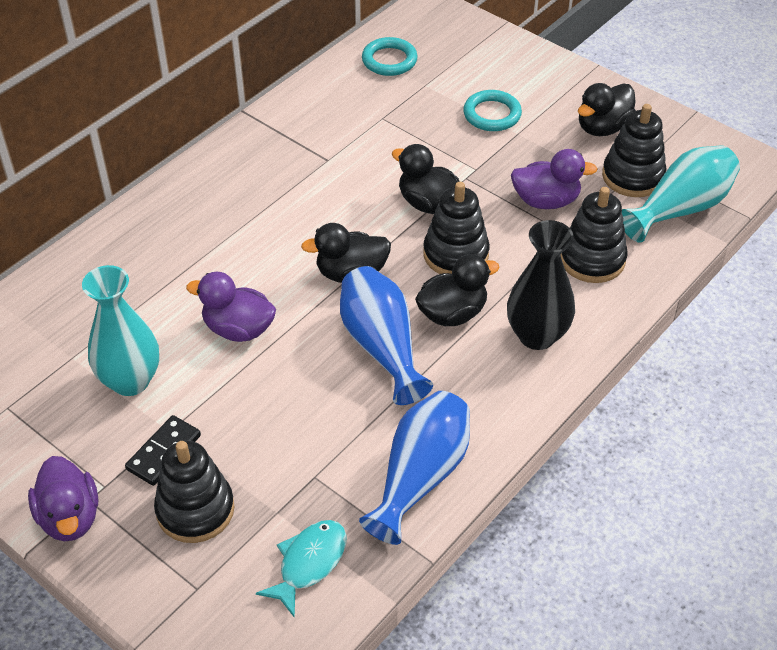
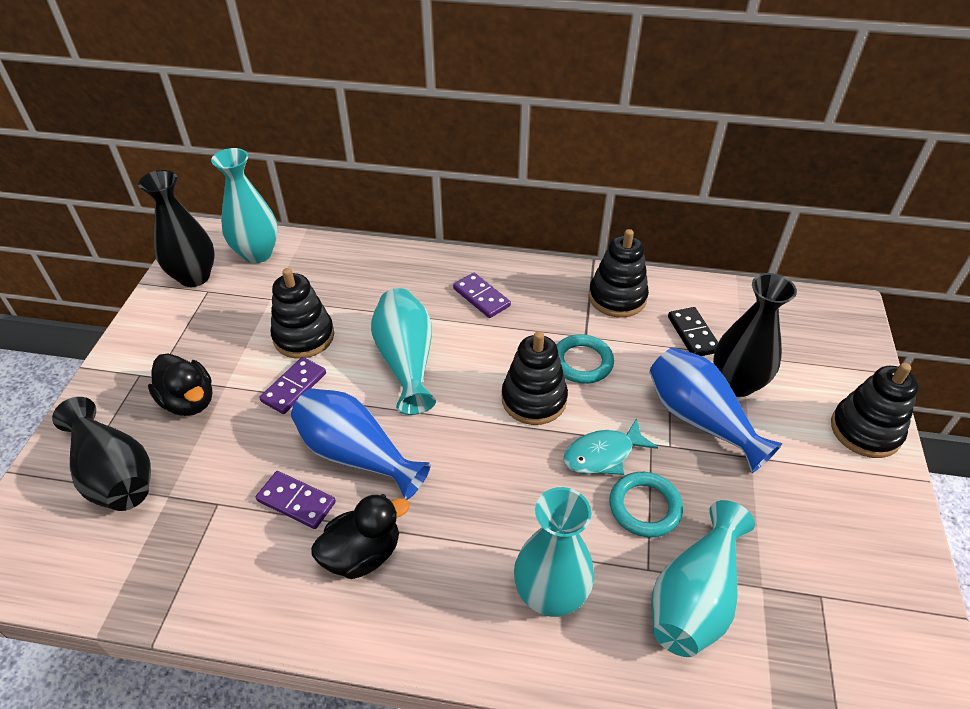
black duck: [301,223,391,283] [392,144,460,214] [415,254,500,326] [578,83,636,136] = 4 -> [148,353,212,416] [311,494,410,579] = 2
black vase: [507,220,575,350] = 1 -> [52,397,151,511] [138,170,215,287] [713,273,797,397] = 3
purple domino: none = 0 -> [256,471,336,529] [259,357,326,414] [453,273,511,318] = 3
purple duck: [28,456,98,541] [186,272,276,342] [511,149,598,209] = 3 -> none = 0
turquoise vase: [82,265,159,396] [622,145,740,243] = 2 -> [211,148,278,263] [371,288,436,415] [514,487,594,617] [652,500,755,657] = 4

